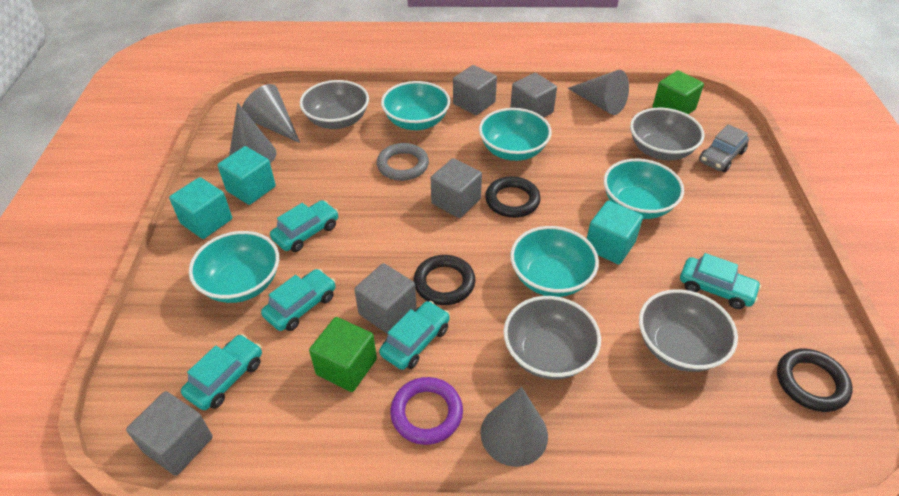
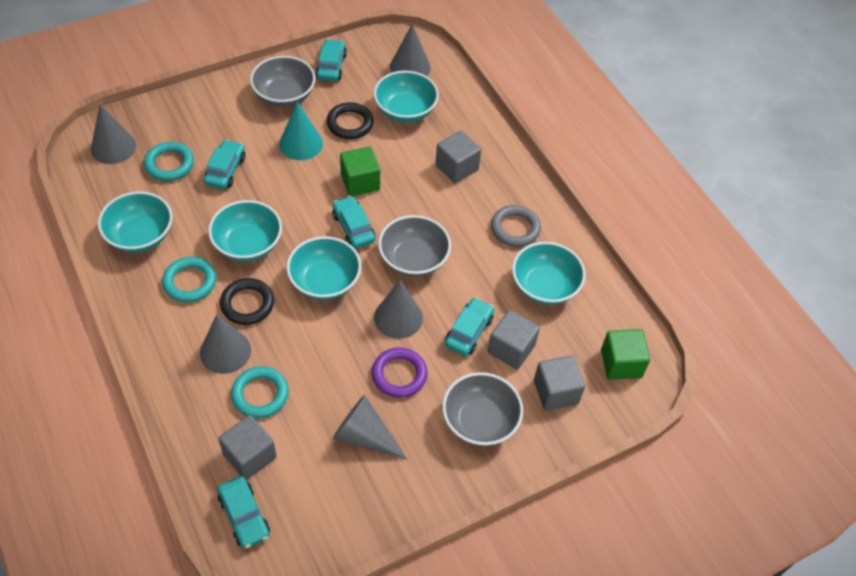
black ring: [414,255,475,305] [485,176,541,218] [777,349,853,412] = 3 -> [220,278,274,325] [327,102,374,139] = 2
grey bowl: [300,80,369,129] [504,296,601,379] [630,108,705,160] [639,289,738,372] = 4 -> [250,56,315,107] [378,215,451,277] [442,372,523,446] = 3
grey car: [699,124,749,172] = 1 -> none = 0
grey cone: [229,103,276,164] [242,84,300,143] [481,387,548,467] [568,70,629,115] = 4 -> [91,105,136,164] [200,314,251,374] [333,395,407,459] [374,280,423,339] [390,24,431,76] = 5
grey cube: [126,391,213,476] [354,263,417,334] [431,158,482,218] [453,65,497,115] [510,73,557,117] = 5 -> [218,415,277,480] [435,131,481,183] [488,310,540,369] [534,355,585,411] = 4
turquoise cone: none = 0 -> [279,101,323,160] = 1
turquoise cube: [169,177,232,239] [218,146,276,205] [587,201,643,265] = 3 -> none = 0
turquoise ring: none = 0 -> [144,142,194,181] [162,257,216,302] [231,366,289,418] = 3

